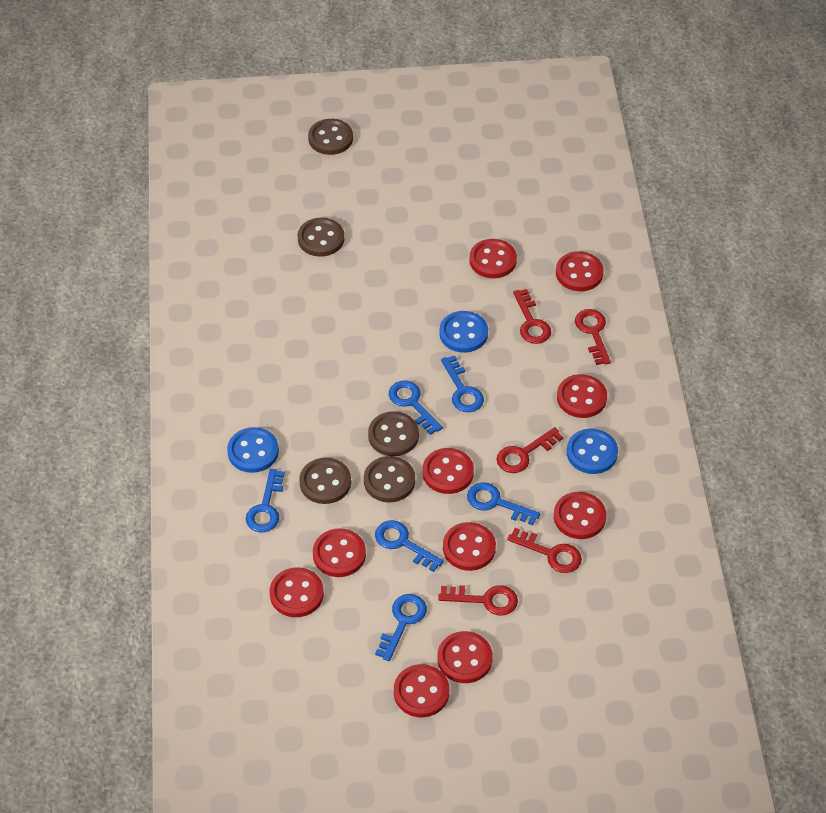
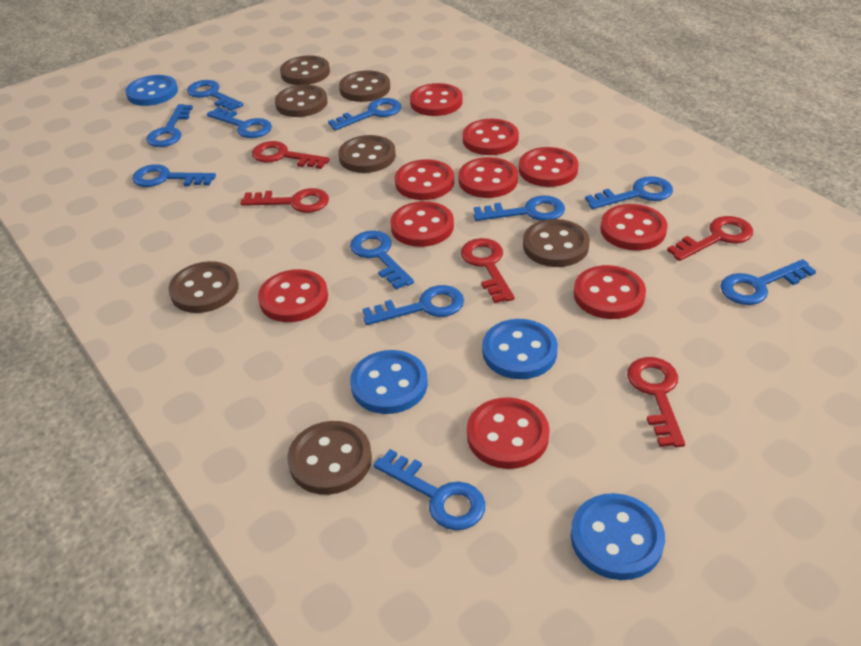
blue button: [227,427,279,473] [439,311,488,353] [567,429,618,474] = 3 -> [125,75,178,106] [350,350,428,414] [482,319,558,379] [571,493,665,580] = 4
blue key: [246,469,285,532] [375,520,444,572] [375,594,427,661] [389,380,443,435] [441,355,484,412] [467,482,540,525] = 6 -> [132,164,216,187] [146,104,193,147] [187,80,243,111] [207,107,272,138] [328,98,401,130] [350,230,414,289] [362,285,464,325] [373,449,485,530] [474,195,565,221] [585,176,673,209] [720,259,816,305] = 11
brown button: [298,218,344,257] [299,458,351,504] [308,119,353,155] [364,456,415,502] [368,411,419,456] = 5 -> [168,261,239,313] [275,85,328,117] [280,55,330,85] [287,421,372,495] [338,135,396,173] [339,70,390,102] [523,219,590,267] = 7

